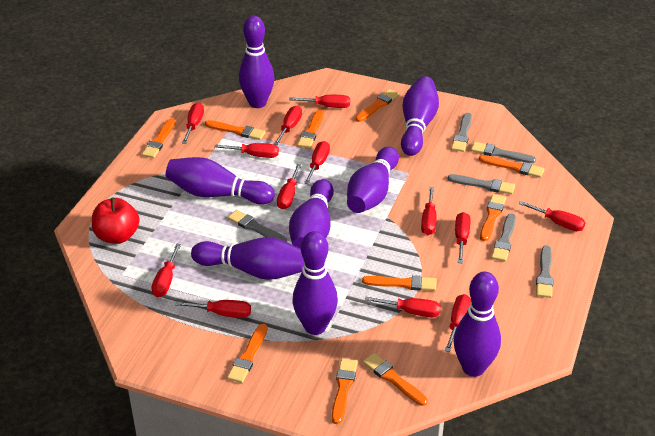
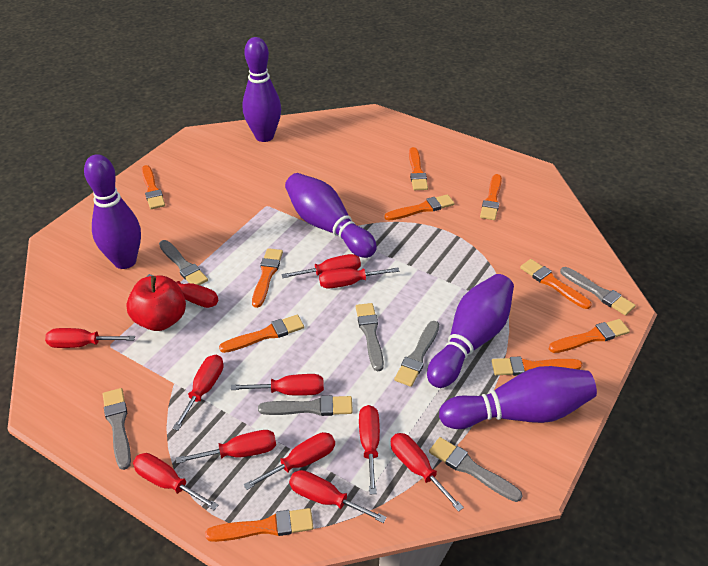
grey brush: [227,210,287,242] [448,174,515,194] [451,113,472,152] [471,142,536,163] [491,213,516,262] [536,245,554,298] = 6 -> [103,388,131,470] [159,240,208,285] [258,395,353,416] [356,303,384,371] [394,321,439,387] [429,437,522,502] [560,267,636,315] = 7
purple bowling pin: [166,157,275,205] [191,237,304,280] [239,16,274,108] [289,179,334,249] [292,231,338,335] [347,147,399,213] [401,76,439,156] [453,272,501,377] = 8 -> [84,154,141,269] [243,37,281,142] [285,173,377,258] [427,274,514,388] [439,366,597,429] = 5
red screwdriver: [151,244,181,297] [175,300,251,318] [182,103,204,144] [214,143,279,158] [274,106,302,145] [277,164,301,209] [289,95,350,108] [304,141,330,184] [365,297,441,317] [421,187,437,235] [445,294,471,352] [455,212,470,263] [518,201,585,231] = 13 -> [45,328,135,348] [133,453,218,510] [146,274,218,308] [172,355,223,431] [176,430,276,464] [231,374,324,396] [243,432,335,490] [281,254,361,278] [289,470,387,523] [319,267,399,288] [359,405,380,494] [391,433,464,512] = 12

